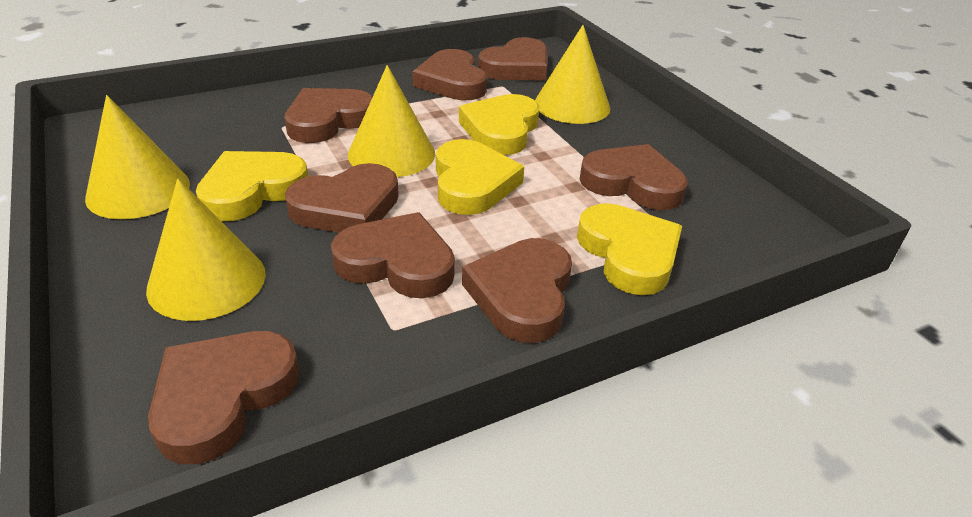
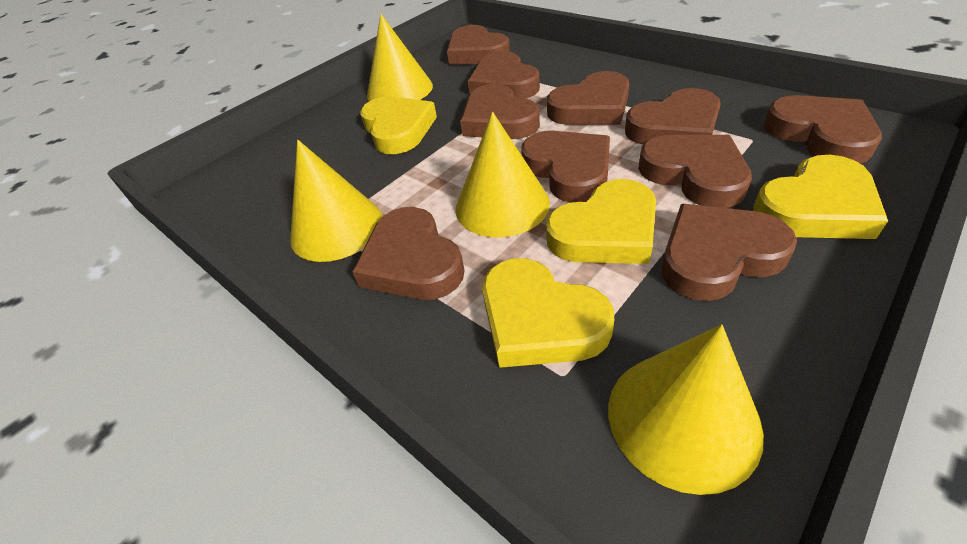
brown heart: [148,331,300,464] [285,88,372,143] [285,163,399,233] [331,212,455,298] [413,49,487,100] [462,238,572,343] [478,37,547,80] [580,144,688,210] = 8 -> [352,207,464,300] [447,25,510,65] [460,84,540,139] [468,51,540,99] [521,131,610,203] [547,71,630,125] [625,88,721,144] [638,135,752,208] [662,204,797,301] [763,95,882,164] = 10

